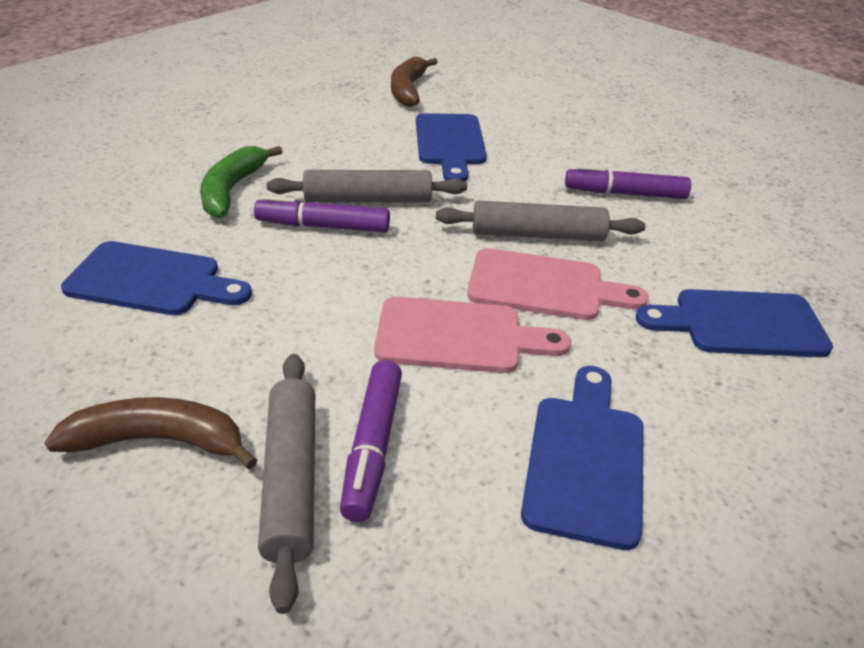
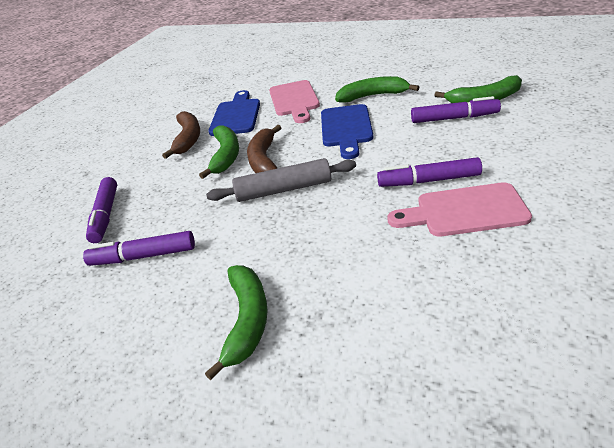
blue cutting board: [61,241,252,315] [416,113,487,182] [521,366,644,550] [636,289,833,357] = 4 -> [208,90,260,136] [321,104,373,159] = 2
green banana: [200,146,282,218] = 1 -> [199,125,239,179] [205,265,268,380] [335,76,419,103] [434,75,522,103] = 4
grey rolling pin: [258,354,315,614] [267,170,467,202] [436,200,645,241] = 3 -> [206,158,356,202] = 1
purple marker: [254,196,390,233] [340,360,402,522] [565,165,691,199] = 3 -> [83,231,195,266] [86,177,117,243] [377,157,482,187] [411,96,501,123] = 4

